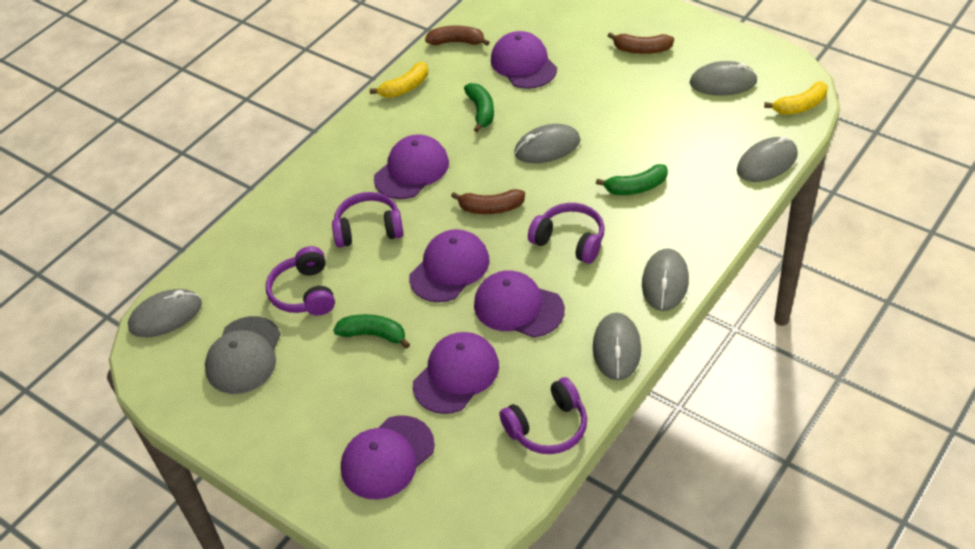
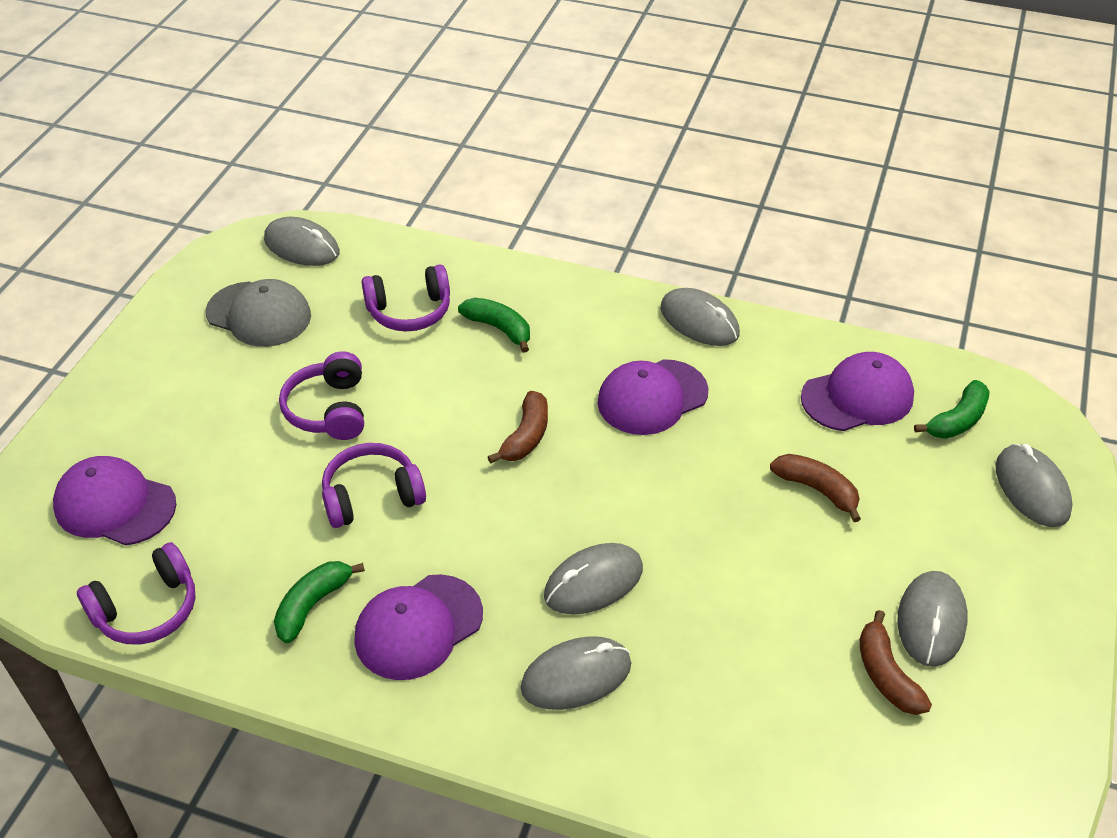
purple cap: [341,415,435,499] [374,134,449,199] [409,229,490,302] [413,332,499,414] [474,270,565,338] [491,31,557,89] = 6 -> [53,456,176,545] [354,574,483,680] [597,359,709,435] [801,352,914,431] = 4
yellow banana: [370,62,428,98] [764,82,828,115] = 2 -> none = 0

